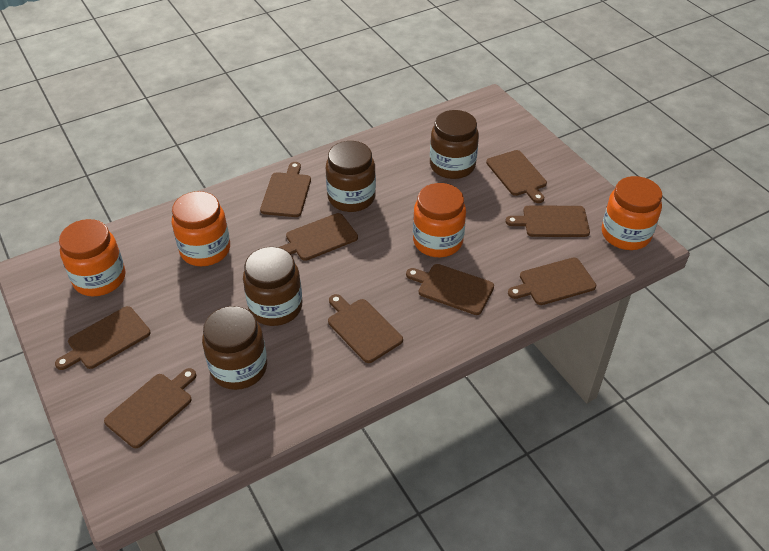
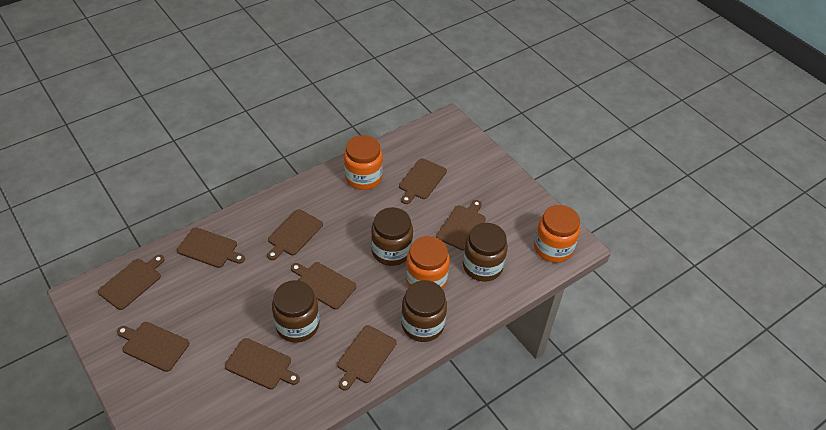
orange jar: [59,219,125,296] [172,191,230,266] [413,183,466,257] [602,176,662,250] = 4 -> [344,135,383,190] [406,236,450,289] [534,205,580,263] = 3

